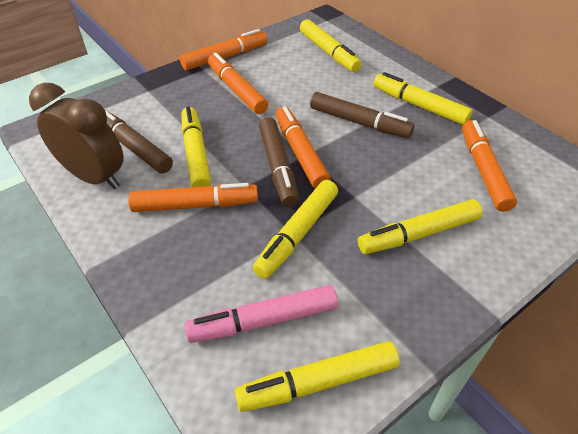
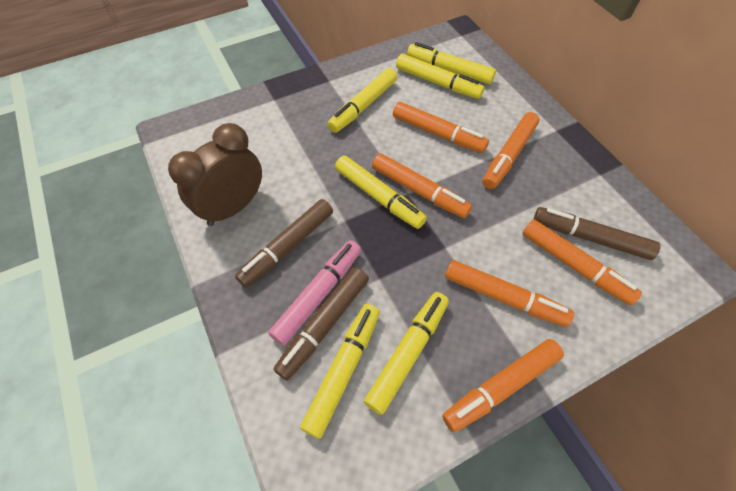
orange marker: [128,183,258,212] [180,29,267,71] [208,53,268,114] [276,106,331,189] [462,120,517,212] = 5 -> [372,153,472,218] [393,102,489,153] [442,339,564,432] [445,260,574,327] [482,112,539,189] [522,219,642,305] = 6

